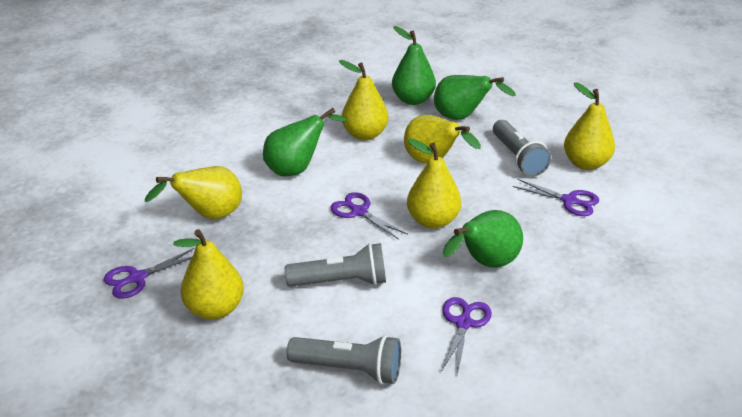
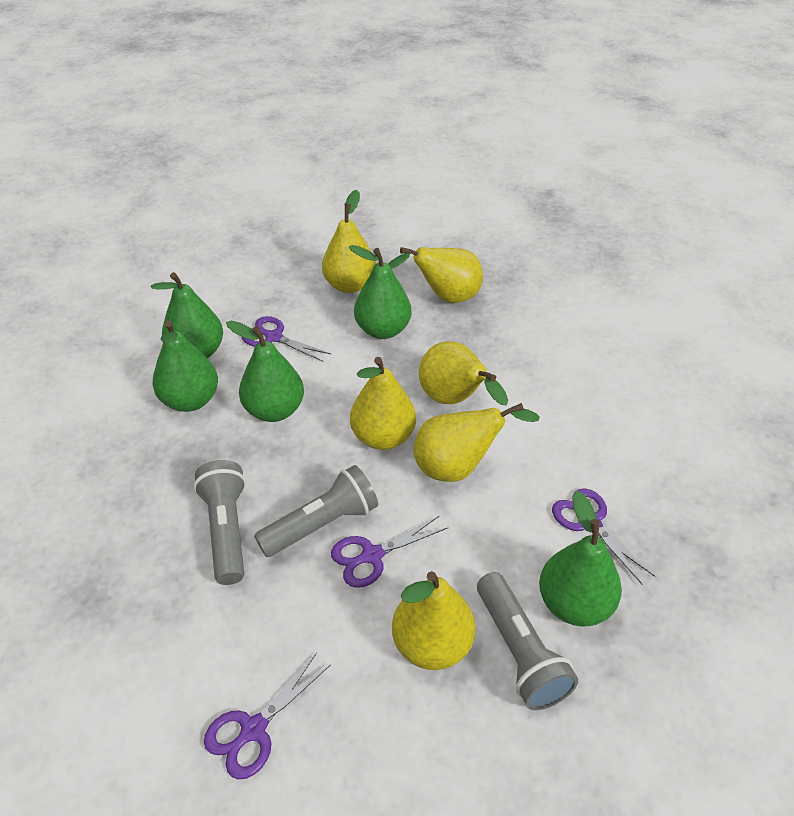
green pear: [263,108,347,177] [392,26,436,105] [434,75,516,120] [443,210,523,268] = 4 -> [151,272,223,358] [153,321,218,412] [226,321,304,422] [349,245,412,339] [539,491,622,626] = 5

